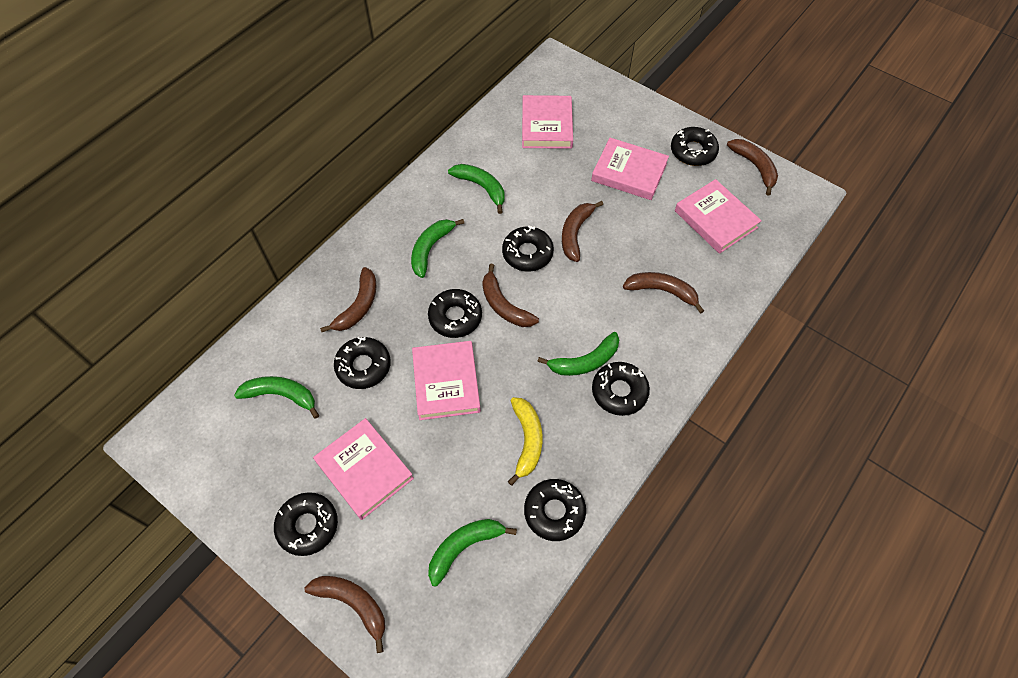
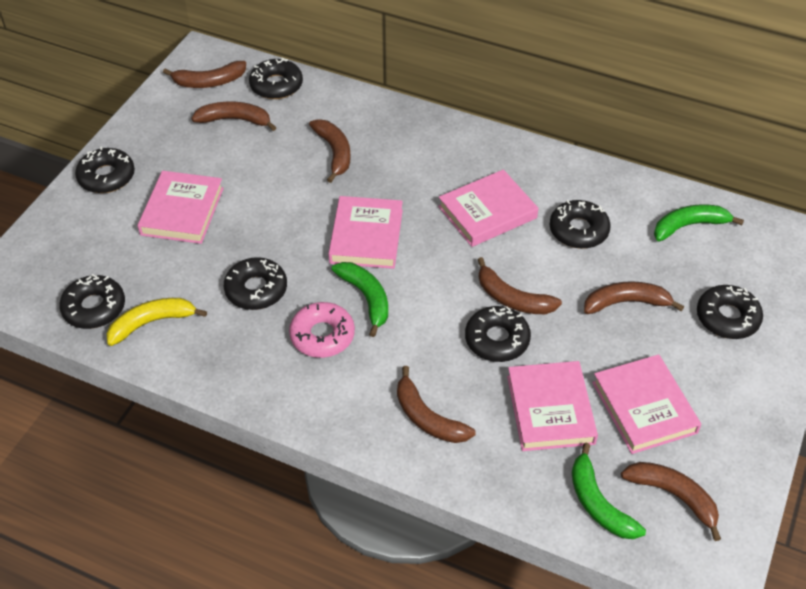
brown banana: [304,576,385,653] [320,267,376,332] [482,264,539,327] [562,201,603,262] [623,272,704,314] [727,139,778,196] = 6 -> [163,61,246,88] [191,102,277,131] [309,119,351,183] [397,366,476,443] [478,257,562,314] [584,281,684,314] [621,462,721,541] = 7
green banana: [234,376,319,419] [411,219,464,278] [428,519,517,587] [448,164,505,214] [537,332,619,376] = 5 -> [332,262,388,337] [572,443,646,539] [654,204,744,241] = 3
pink donut: none = 0 -> [289,302,355,358] = 1

